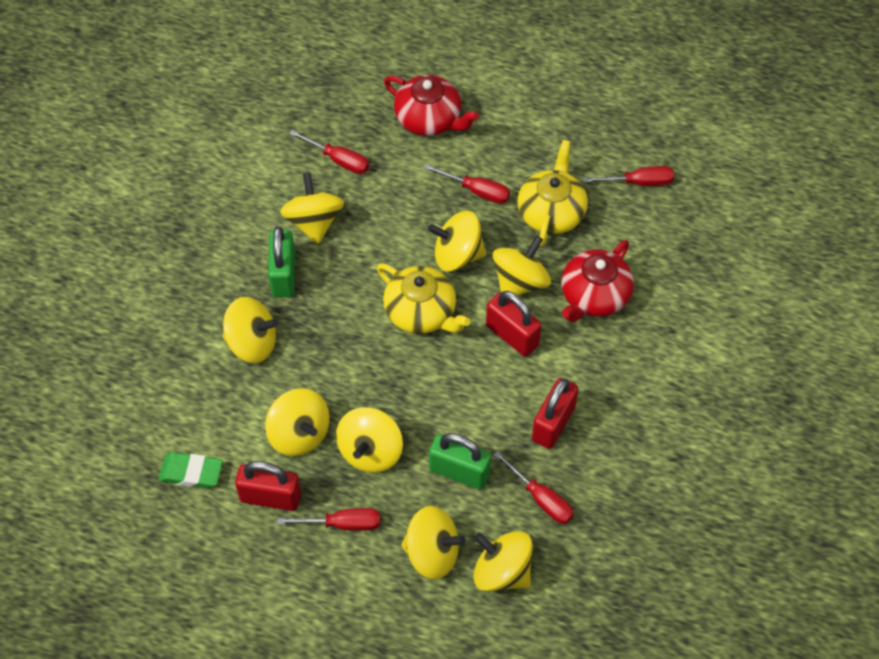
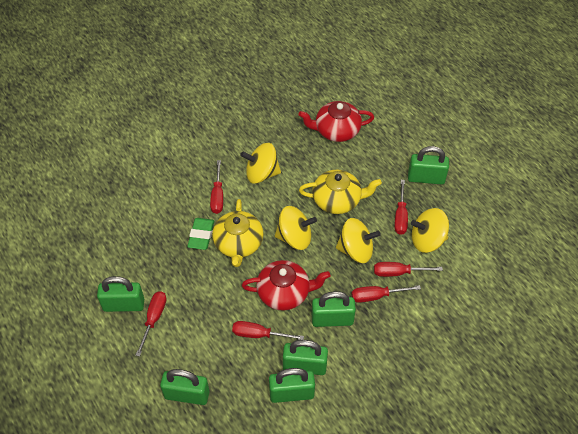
green padlock: [268,227,295,297] [429,433,491,489] = 2 -> [97,276,144,312] [160,369,209,405] [269,368,315,403] [283,340,328,375] [312,291,356,327] [408,146,449,184] = 6
red padlock: [235,461,301,511] [486,291,541,356] [532,378,579,449] = 3 -> none = 0
red screwdriver: [277,508,380,531] [289,130,369,174] [424,164,510,204] [494,451,574,524] [583,166,674,186] = 5 -> [136,291,167,357] [210,160,223,214] [232,321,304,340] [351,285,421,303] [374,262,443,277] [395,180,408,235] = 6
yellow spinning top: [223,297,278,363] [265,388,330,456] [280,172,344,244] [336,407,403,473] [401,506,466,580] [428,211,486,272] [473,531,533,592] [493,236,551,296] = 8 -> [240,143,281,184] [275,206,317,250] [336,218,381,263] [411,208,449,253] = 4

